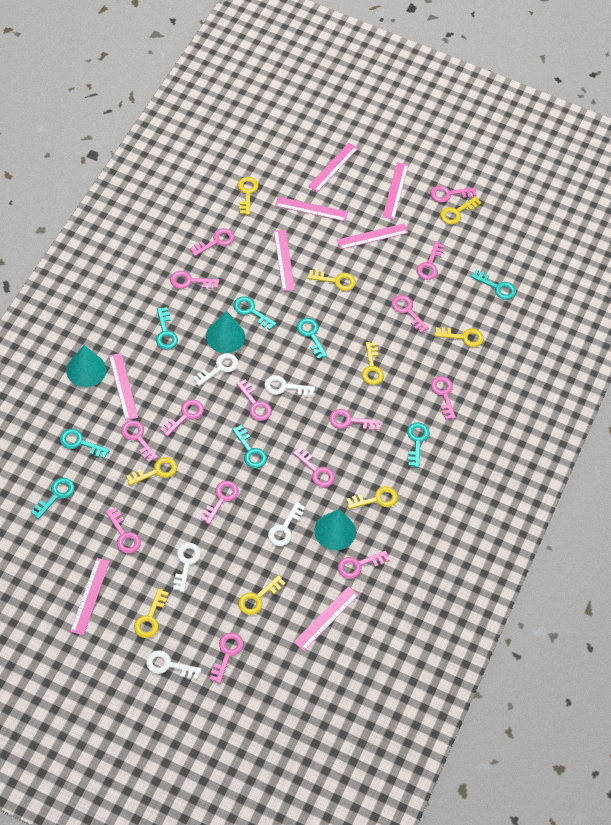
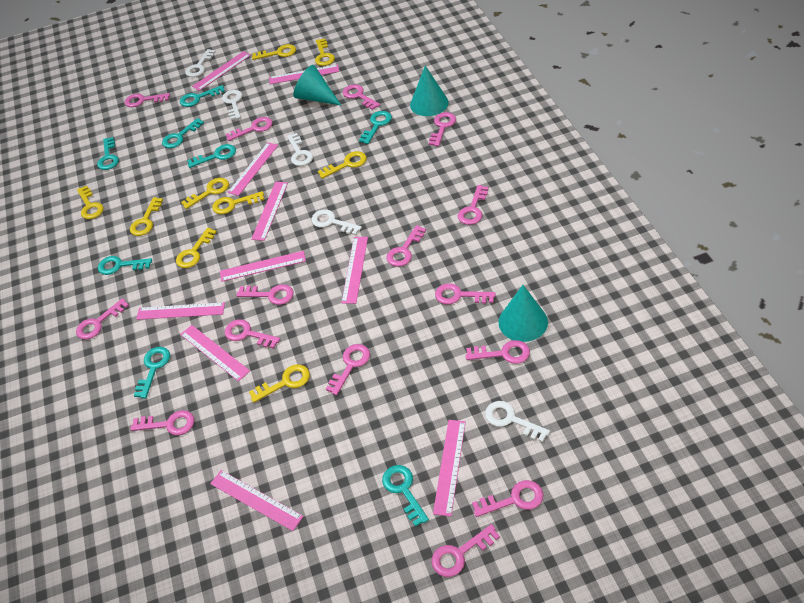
pink ruler: [70,558,110,635] [109,353,138,420] [274,230,295,291] [275,197,348,221] [294,586,358,651] [308,143,358,192] [337,224,408,249] [383,162,408,220] = 8 -> [136,302,225,320] [180,325,250,381] [192,51,251,91] [210,470,303,531] [220,251,306,282] [228,142,278,196] [251,182,288,241] [269,64,339,84] [341,237,368,304] [433,420,466,516] = 10

